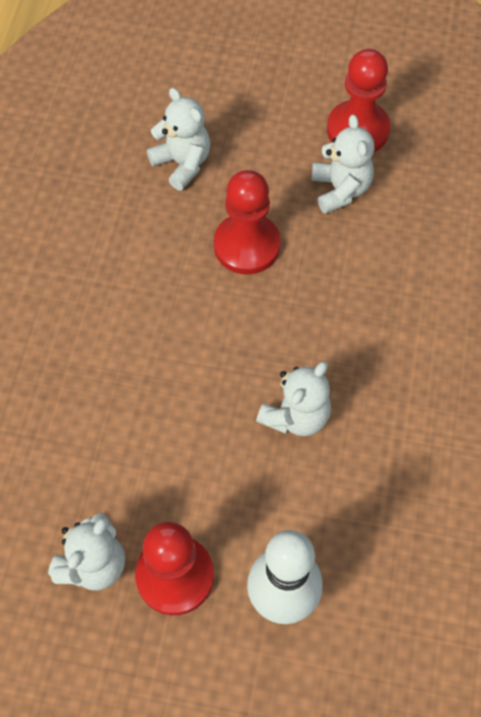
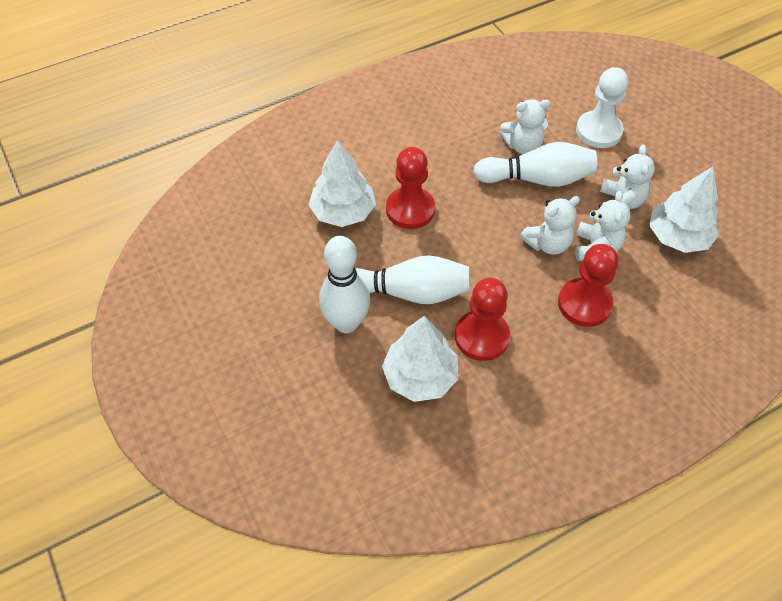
white bowling pin: [247,530,323,624] = 1 -> [319,236,370,333] [355,255,470,304] [473,142,597,187] = 3
white pawn: none = 0 -> [576,67,629,148] = 1
white tree: none = 0 -> [309,140,376,227] [382,316,458,402] [649,167,720,253] = 3

